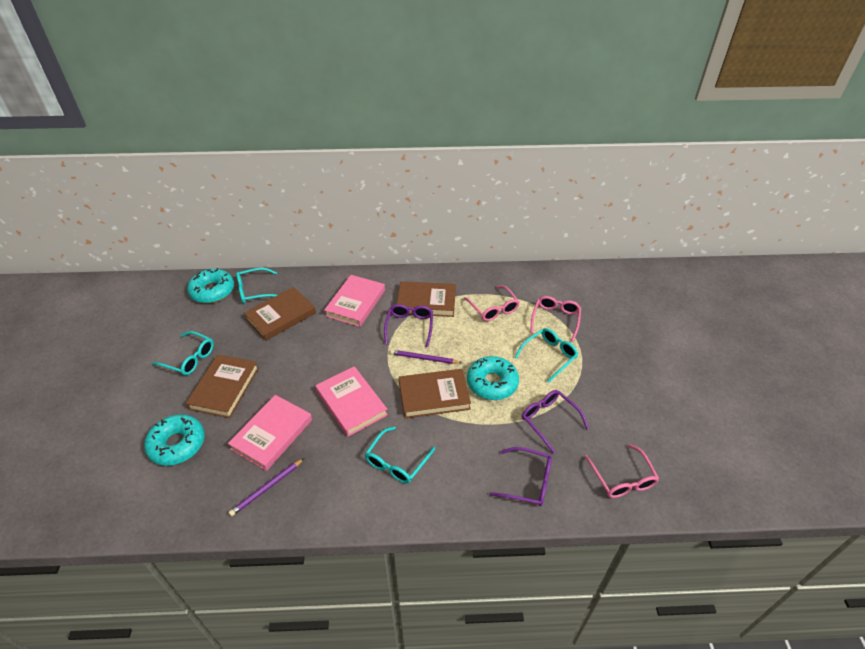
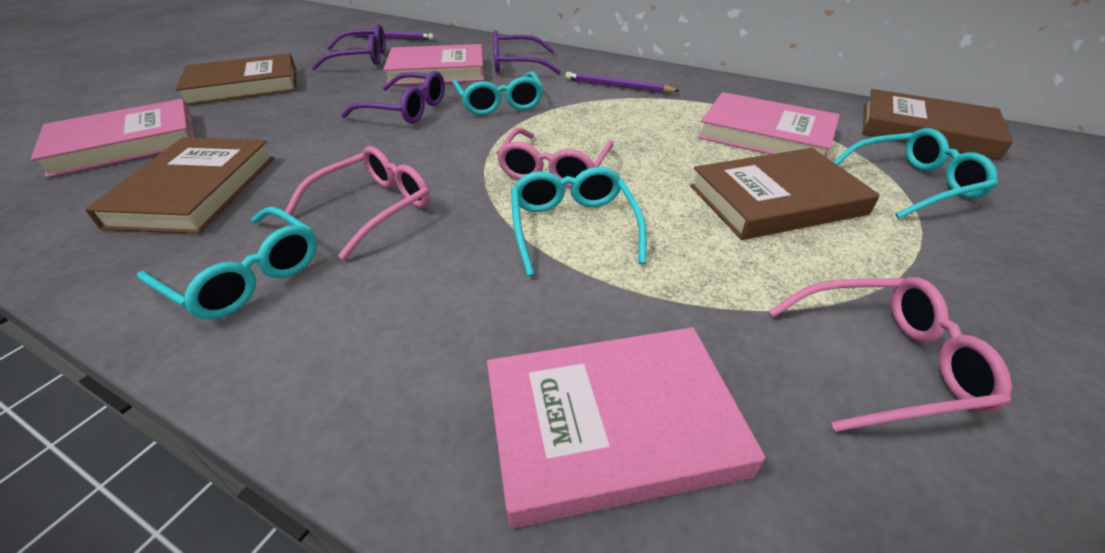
pink book: [228,395,312,471] [315,366,388,437] [324,275,385,327] = 3 -> [31,99,195,178] [383,44,484,85] [487,327,765,528] [698,92,840,157] = 4
turquoise donut: [144,414,205,466] [187,268,234,303] [467,356,519,400] = 3 -> none = 0

